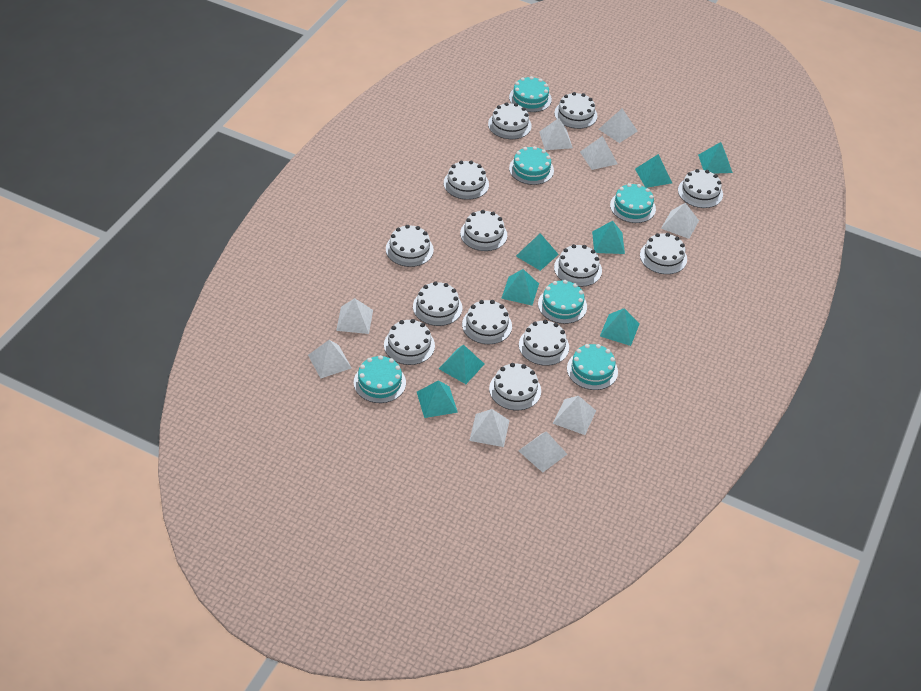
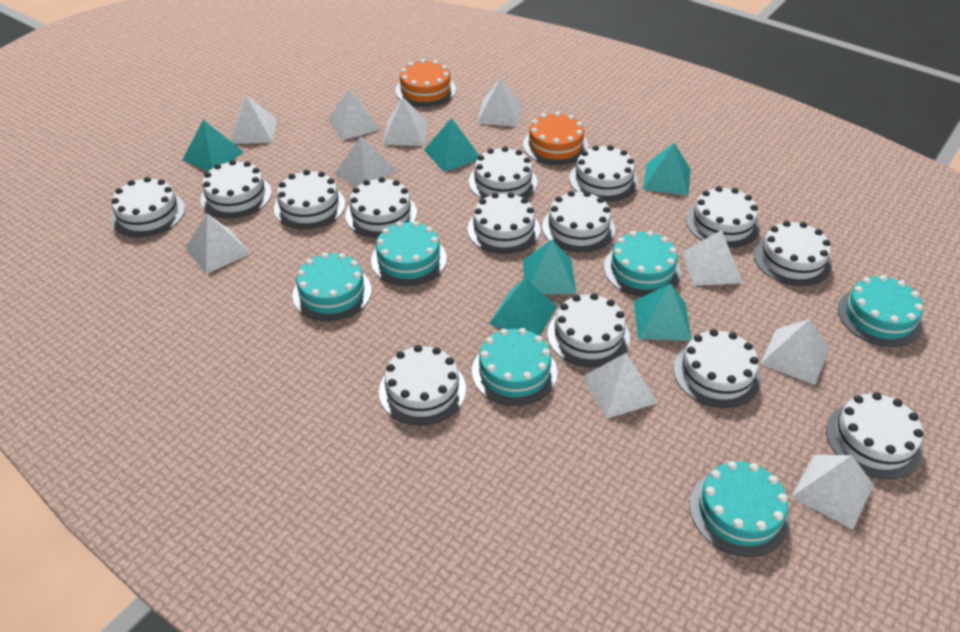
orange cake: none = 0 -> [396,59,456,107] [523,112,588,165] = 2
turquoise pyramid: [417,380,458,418] [439,345,484,384] [501,269,539,305] [516,233,559,271] [592,221,625,254] [600,308,639,346] [635,154,672,188] [698,142,733,174] = 8 -> [182,120,244,171] [424,118,479,172] [489,278,557,336] [523,240,576,295] [634,283,692,341] [643,143,691,196] = 6
white cake: [384,319,435,365] [386,225,434,267] [413,281,462,326] [444,161,489,200] [460,210,507,251] [462,300,512,344] [488,102,532,139] [489,363,541,410] [519,320,569,366] [554,92,597,129] [554,244,602,287] [640,233,687,274] [678,169,723,208] = 13 -> [111,177,185,238] [200,160,272,219] [274,170,345,230] [345,177,417,238] [379,345,466,426] [467,192,540,254] [469,146,537,199] [542,191,615,252] [547,293,630,367] [569,145,638,202] [674,329,761,408] [686,186,760,248] [754,221,832,286] [826,392,923,479] = 14
white pyramid: [308,340,351,378] [336,298,373,334] [469,409,510,447] [519,431,567,473] [539,118,573,150] [553,396,596,435] [580,136,618,170] [599,109,638,143] [661,203,699,239] = 9 -> [185,214,251,274] [231,95,277,144] [328,89,381,140] [334,136,396,186] [382,98,428,146] [477,78,522,127] [582,353,658,419] [682,230,743,286] [760,319,829,385] [791,455,874,530] = 10

